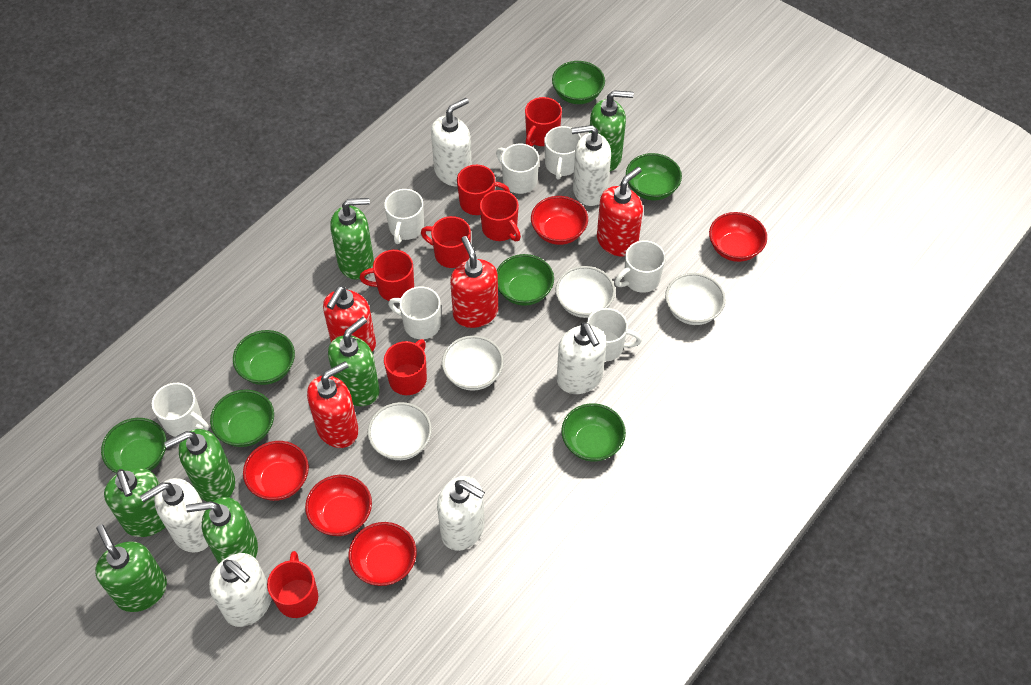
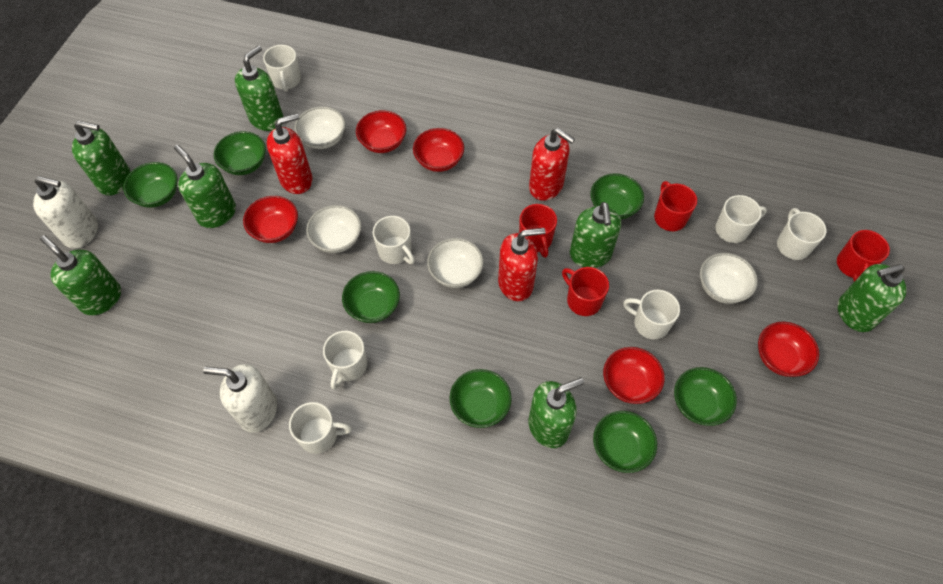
red mug: [267,551,318,618] [360,250,414,301] [384,339,427,395] [421,216,471,268] [457,165,510,215] [480,190,521,241] [525,97,562,146] = 7 -> [519,204,557,258] [562,267,609,316] [654,181,697,231] [837,230,890,282] = 4
red soap dispenser: [307,361,359,448] [323,286,376,352] [450,236,498,328] [597,167,643,257] = 4 -> [267,113,313,194] [498,228,546,301] [529,128,575,201] = 3
white soap dispenser: [140,478,209,553] [209,553,272,627] [431,98,472,186] [437,476,485,551] [557,322,607,394] [571,125,611,206] = 6 -> [33,176,98,249] [203,364,277,433] = 2

